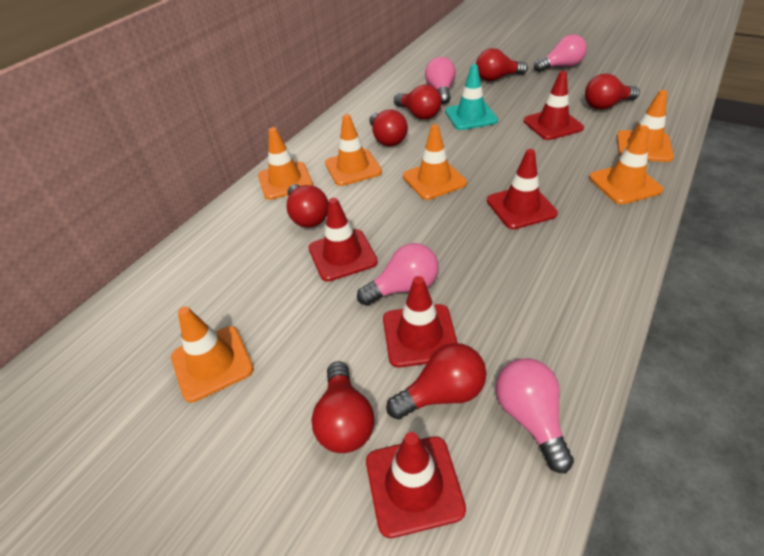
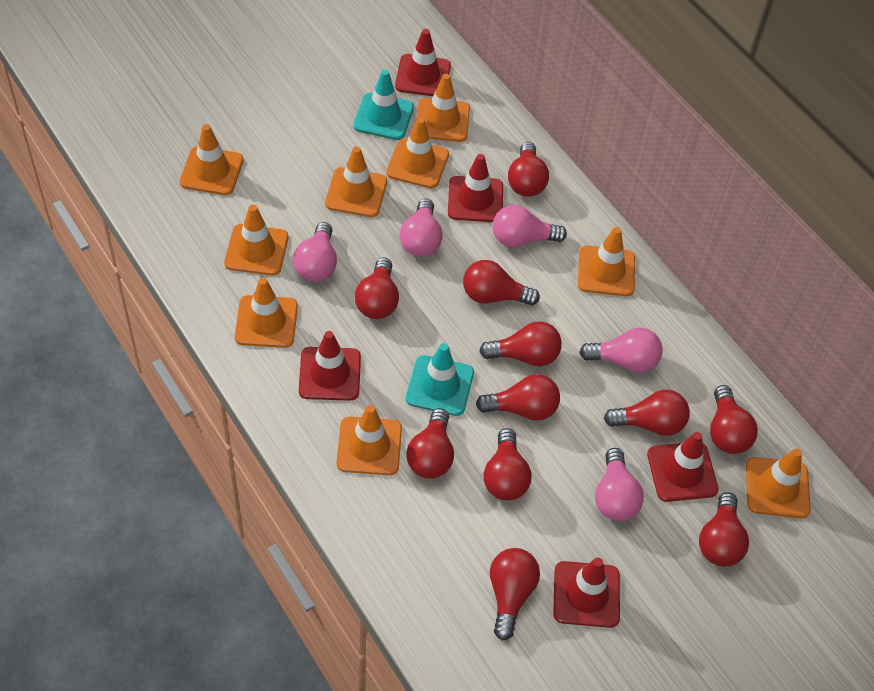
orange traffic cone: [171,307,254,403] [258,127,313,200] [325,114,382,186] [403,124,467,200] [589,125,664,204] [617,90,674,162] = 6 -> [179,124,244,195] [224,205,288,276] [235,278,298,348] [325,146,387,217] [337,405,402,475] [386,117,449,188] [416,74,470,142] [578,227,635,296] [746,448,811,518] = 9
pink light bulb: [357,243,439,306] [425,57,456,104] [496,358,574,473] [534,34,587,72] = 4 -> [293,222,337,282] [400,199,443,257] [493,205,567,248] [579,328,663,373] [595,448,644,521] = 5
red light bulb: [287,184,328,227] [311,361,374,453] [370,109,408,146] [386,343,487,420] [394,84,442,120] [476,48,528,81] [585,74,640,110] = 7 -> [355,258,399,319] [406,408,454,479] [463,260,540,306] [476,374,560,421] [479,321,562,366] [484,428,531,501] [490,548,540,641] [508,142,549,197] [604,390,690,436] [699,492,749,567] [710,385,758,454] = 11
turquoise traffic cone: [445,64,498,130] = 1 -> [353,70,414,140] [406,343,474,416] = 2

